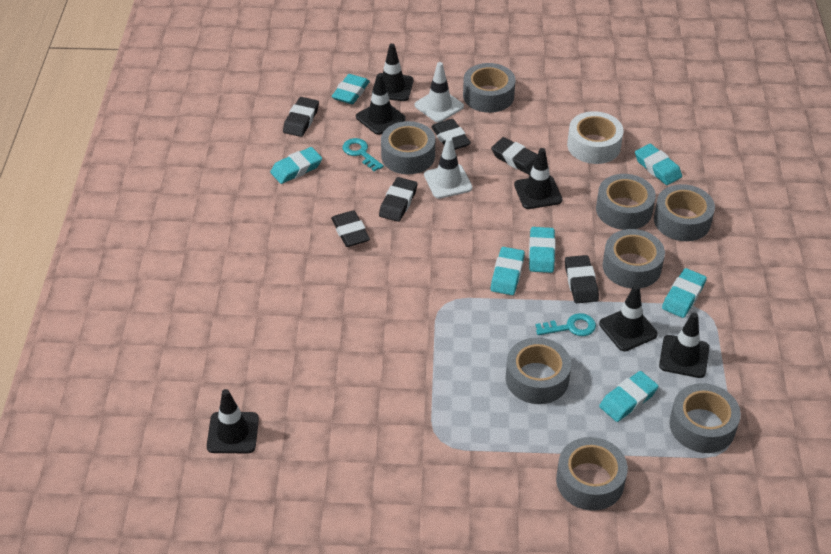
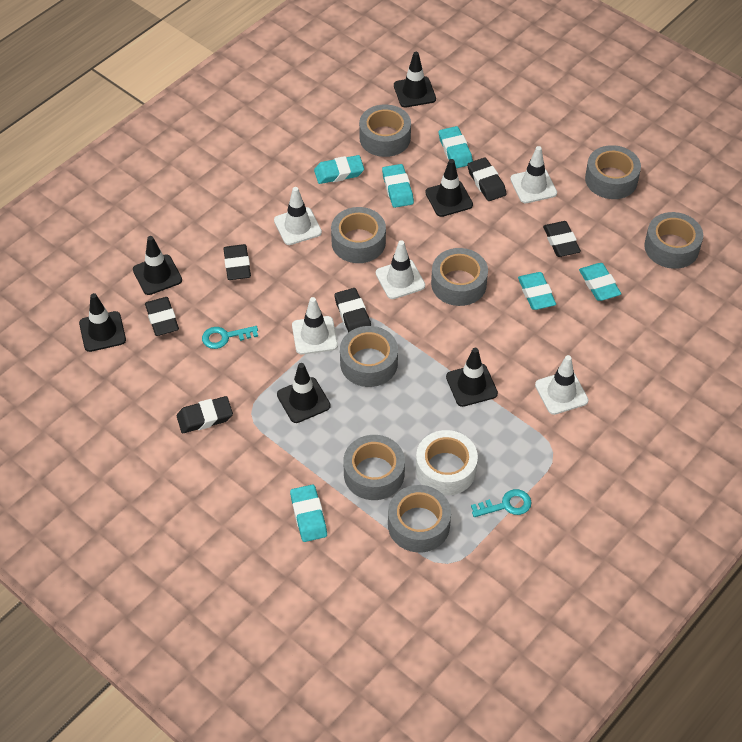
turquoise eraser: [270,147,322,184] [332,74,370,104] [491,247,525,295] [529,227,556,273] [599,371,658,422] [635,144,682,185] [662,268,707,318] = 7 -> [290,485,327,542] [314,155,364,184] [382,164,414,208] [439,126,473,168] [518,272,556,310] [579,263,621,301] = 6
white traffic cone: [414,62,464,122] [424,137,472,199] = 2 -> [274,187,322,245] [292,297,338,355] [376,240,425,299] [510,146,557,203] [535,355,588,415] = 5

